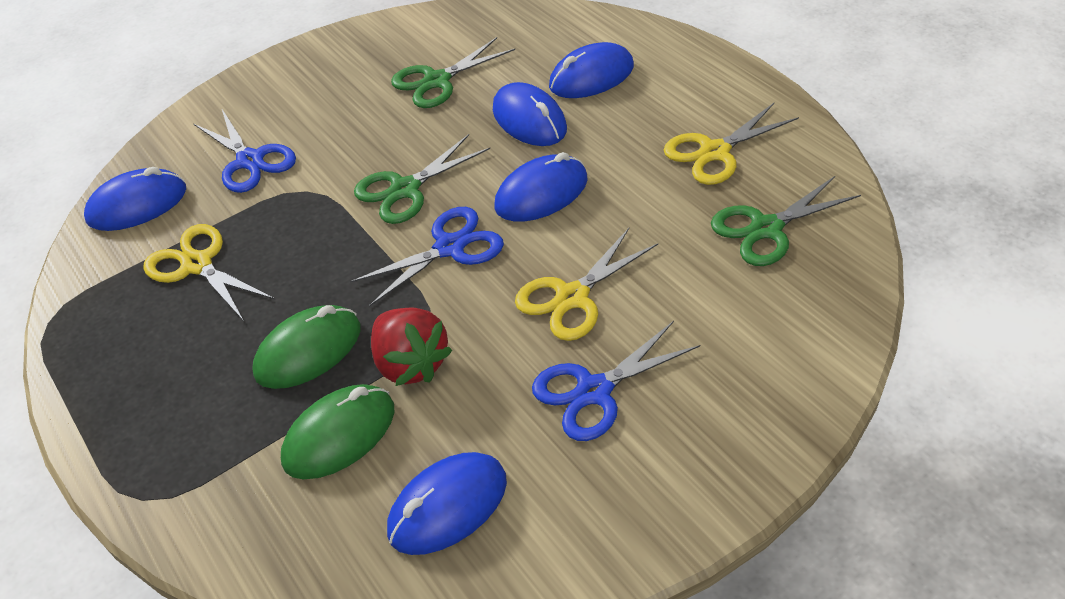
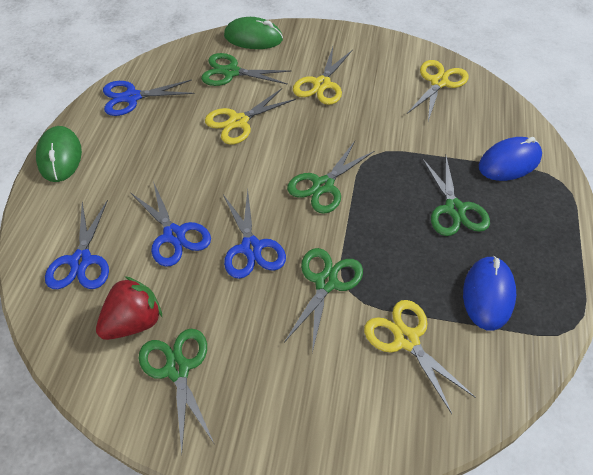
blue mouse: [84,167,186,231] [387,452,507,555] [493,82,567,146] [494,152,588,222] [549,42,634,98] = 5 -> [463,256,516,331] [479,137,542,181] = 2
blue scissors: [194,110,296,193] [350,207,504,307] [532,321,700,441] = 3 -> [45,200,109,289] [103,79,195,116] [130,181,211,267] [223,189,286,279] = 4
green scissors: [354,134,490,224] [391,37,515,108] [711,176,861,266] = 3 -> [139,329,214,454] [201,53,292,86] [284,248,363,353] [287,141,374,214] [422,156,490,236] = 5
yellow scissors: [143,224,275,321] [515,228,658,341] [664,103,799,185] = 3 -> [205,88,296,144] [293,47,353,105] [364,300,476,414] [407,60,468,121] = 4

